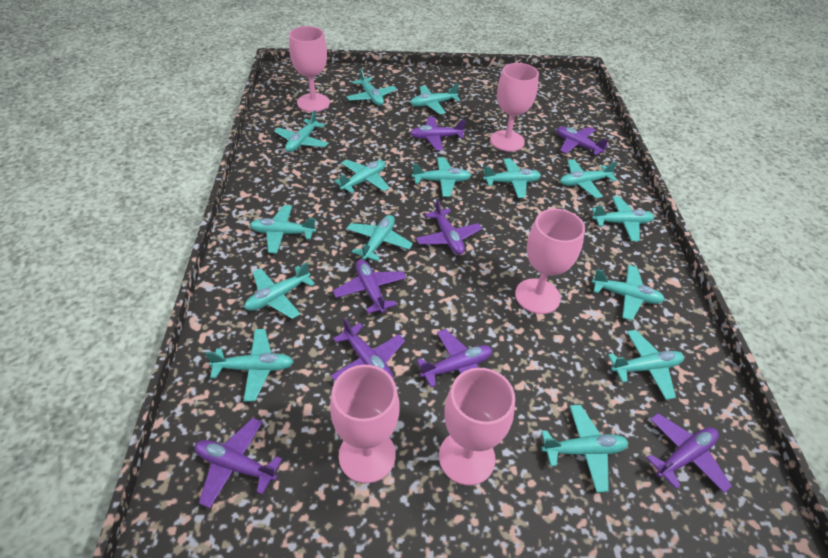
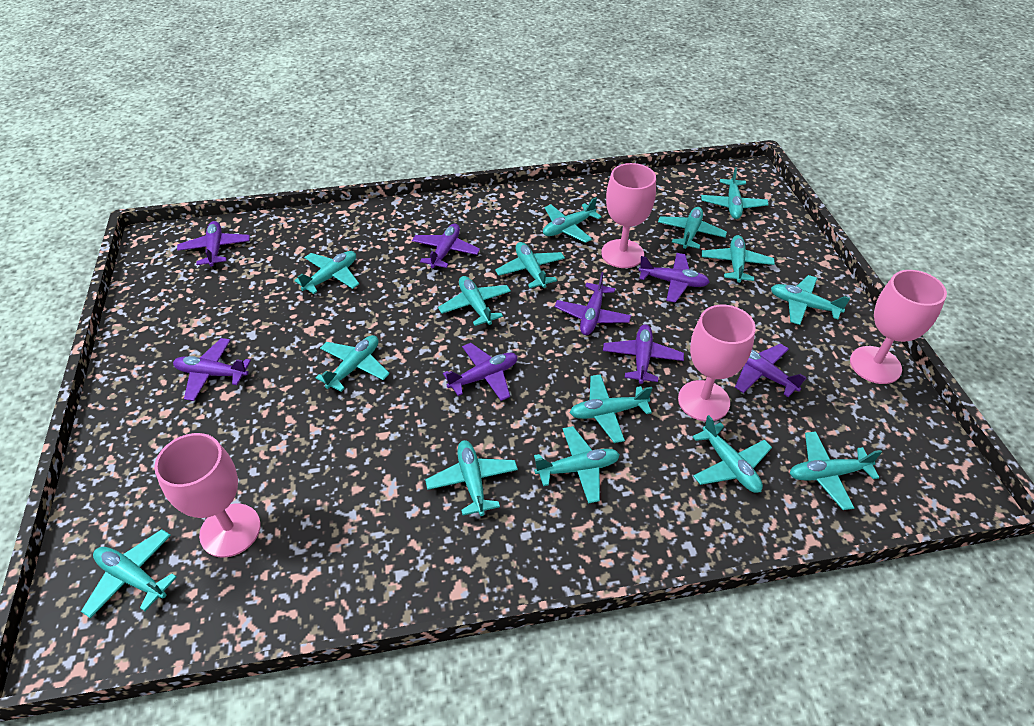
pink goblet: [289,26,330,112] [330,365,400,483] [439,368,515,486] [490,63,539,151] [515,209,585,314] = 5 -> [154,433,261,558] [601,163,656,268] [678,305,756,422] [850,270,947,384] = 4

